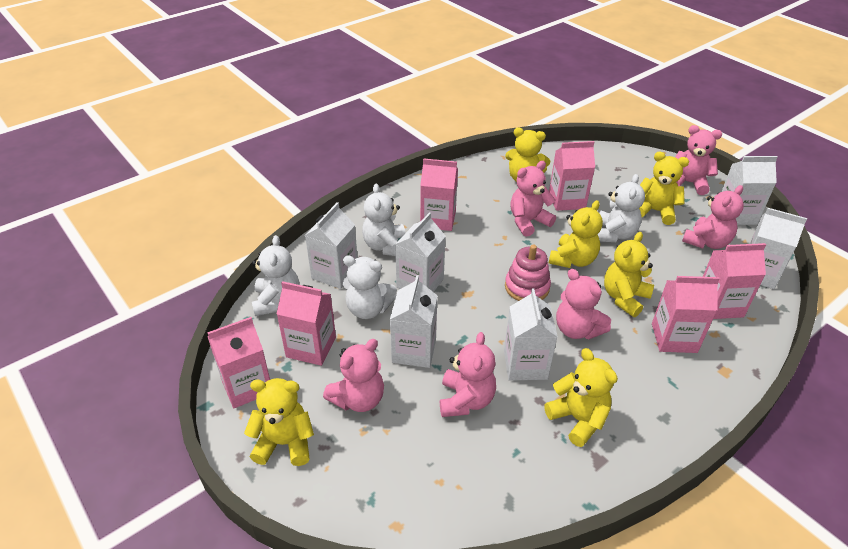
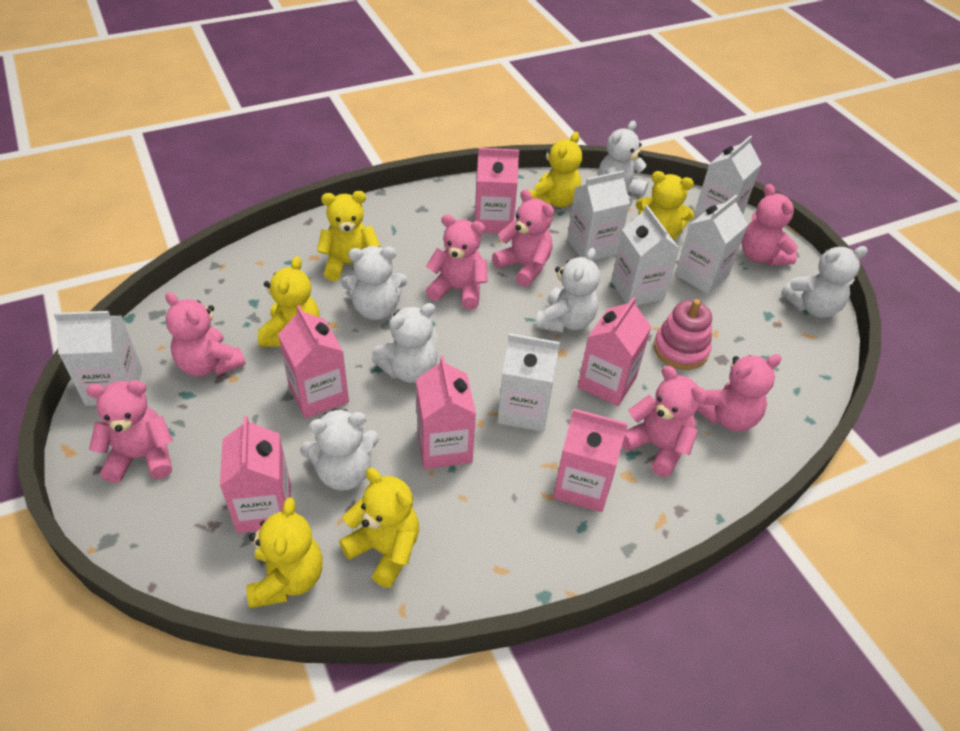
pink teddy bear: [323,339,384,412] [440,332,496,417] [510,161,556,236] [556,269,611,339] [675,125,722,195] [682,185,744,249] = 6 -> [86,380,173,483] [165,292,246,376] [426,214,488,310] [492,189,554,287] [622,366,707,477] [697,354,782,432] [741,184,798,266] = 7
white teddy bear: [252,235,299,316] [343,255,397,319] [362,183,405,256] [597,174,645,242] = 4 -> [300,409,379,491] [341,246,407,320] [372,303,438,383] [535,248,600,333] [598,121,648,207] [781,246,868,318] = 6

